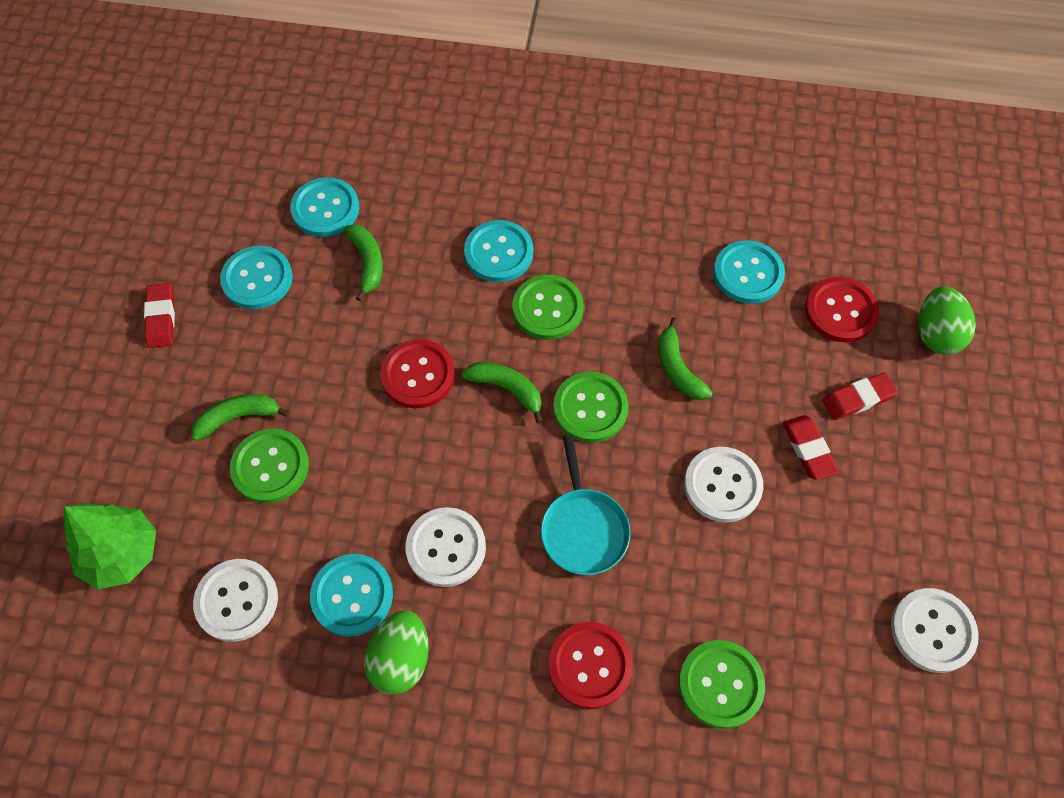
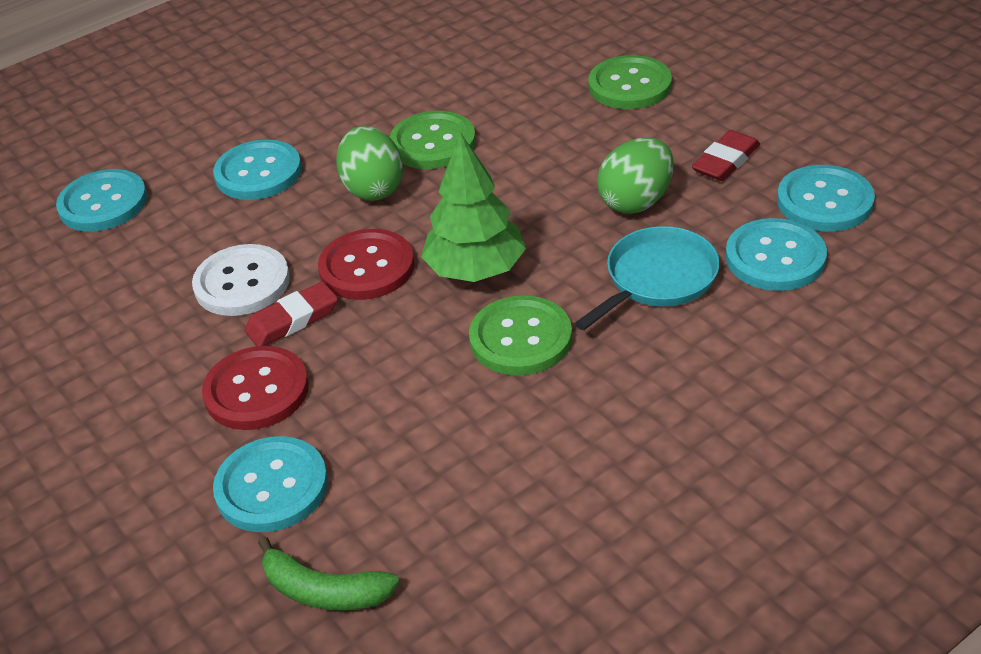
green banana: [191,394,290,441] [344,224,383,301] [462,362,543,424] [658,317,713,400] = 4 -> [258,536,399,610] = 1
green button: [230,429,309,503] [513,275,584,340] [553,372,629,443] [679,640,765,729] = 4 -> [390,111,476,169] [469,295,572,375] [588,55,672,109] = 3
red button: [381,339,455,408] [548,622,633,709] [805,277,879,342] = 3 -> [202,346,309,430] [318,229,415,300] = 2
red eraser: [144,283,175,348] [783,415,839,480] [822,373,898,420] = 3 -> [244,281,338,346] [692,130,760,181] = 2
white button: [193,559,278,642] [405,507,486,587] [684,447,763,522] [891,588,979,673] = 4 -> [192,244,290,316] = 1

